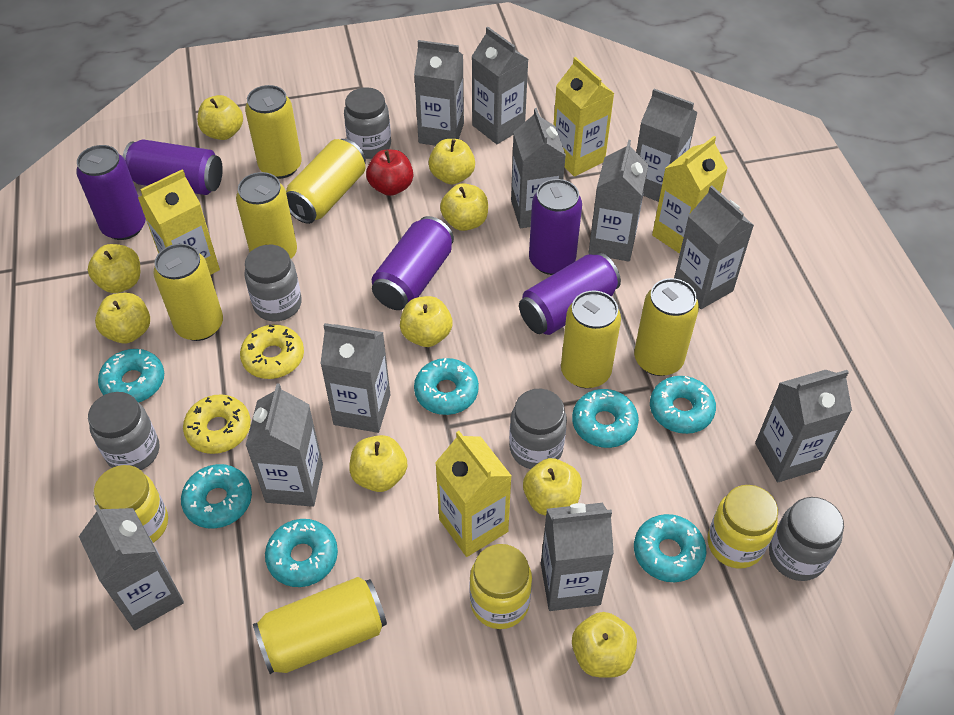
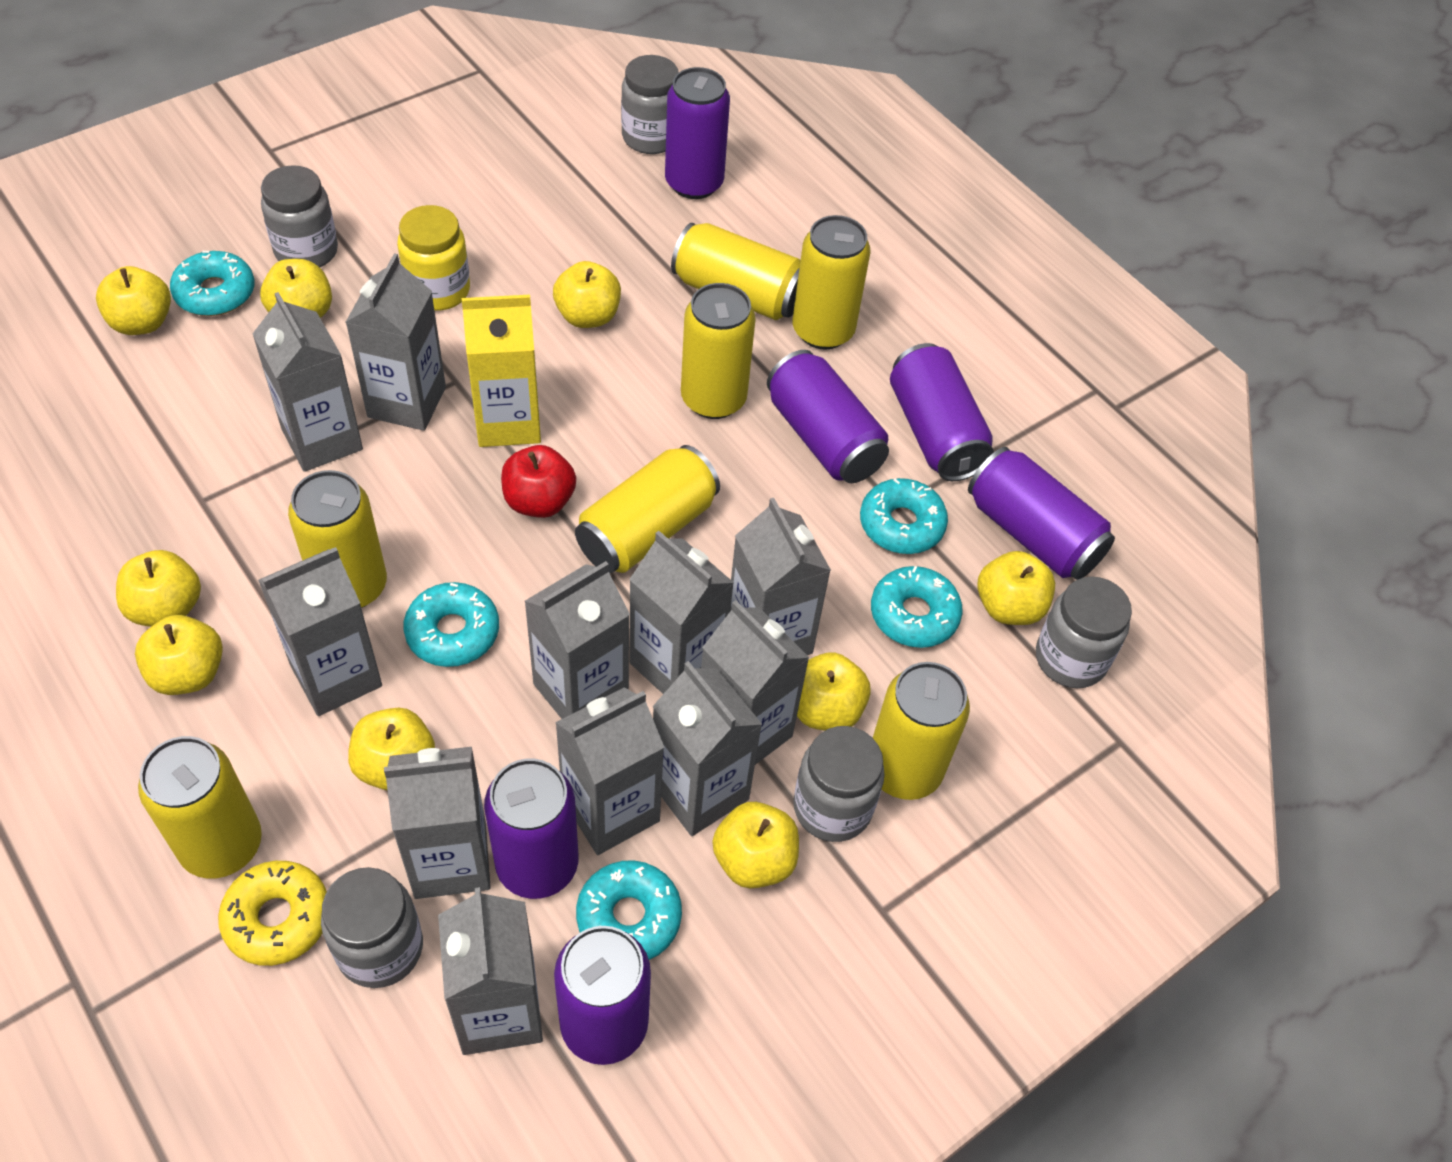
purple can: [76,145,146,240] [123,139,223,195] [372,216,454,310] [519,253,621,335] [529,179,582,275] = 5 -> [484,758,578,899] [554,926,651,1065] [665,67,730,199] [767,350,889,483] [890,343,994,481] [968,447,1115,580] = 6
turquoise donut: [98,349,164,403] [181,464,252,529] [265,519,338,587] [414,358,479,415] [572,389,639,448] [634,514,706,582] [650,376,716,434] = 7 -> [170,251,254,316] [403,582,499,667] [576,860,682,960] [860,478,948,554] [871,566,963,648] = 5
yellow carton: [138,169,220,275] [435,431,512,557] [553,57,615,176] [652,136,728,254] = 4 -> [462,295,541,447] = 1
yellow donut: [183,394,251,454] [240,325,304,379] = 2 -> [218,861,327,966] = 1
yellow jar: [94,465,168,543] [469,544,532,629] [707,485,778,569] = 3 -> [397,205,470,311] = 1

